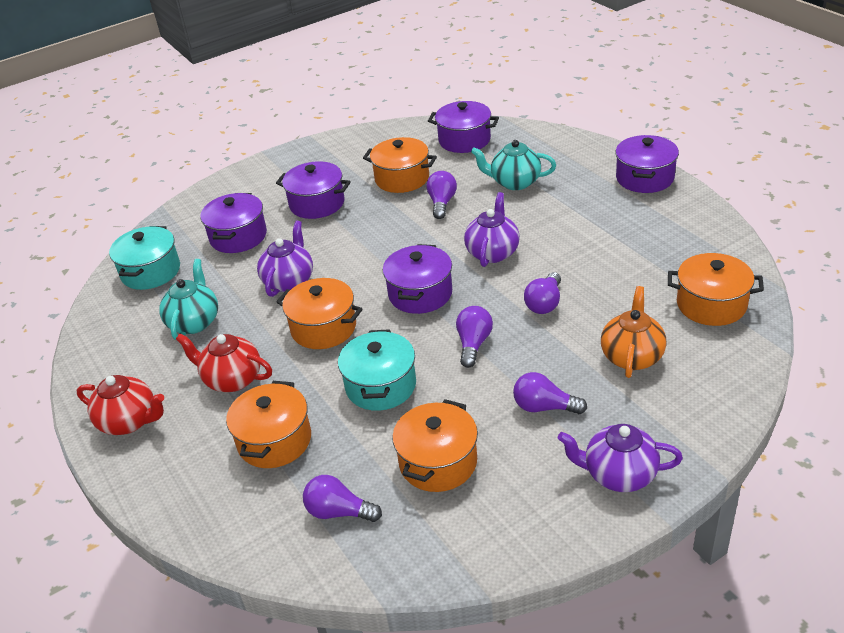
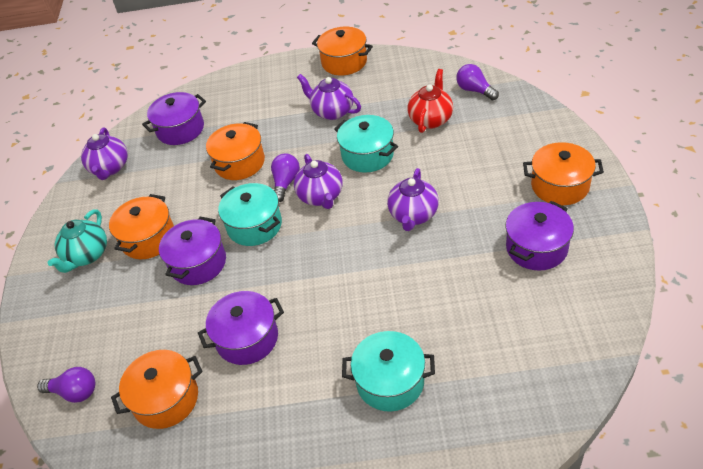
orange teapot: [601,286,666,378] = 1 -> none = 0
purple light bulb: [303,475,382,522] [426,171,457,219] [456,306,493,368] [513,372,587,414] [524,272,561,314] = 5 -> [37,367,95,403] [271,153,300,202] [456,64,499,100] = 3
purple pot: [200,193,267,253] [276,161,351,219] [383,244,452,314] [428,101,499,153] [615,135,679,193] = 5 -> [142,92,206,145] [159,217,226,285] [198,291,284,365] [505,201,574,271] = 4
purple teapot: [257,221,313,297] [464,192,520,267] [558,424,683,492] = 3 -> [81,127,128,180] [294,154,343,209] [297,74,361,120] [387,168,439,231] = 4
red teapot: [77,375,164,435] [176,334,272,392] = 2 -> [407,69,453,133] = 1
turquoise pot: [109,226,180,290] [338,329,416,411] = 2 -> [218,183,282,246] [334,115,398,173] [342,331,435,412] = 3
turquoise teapot: [159,259,218,340] [471,140,556,190] = 2 -> [47,209,107,273] = 1

